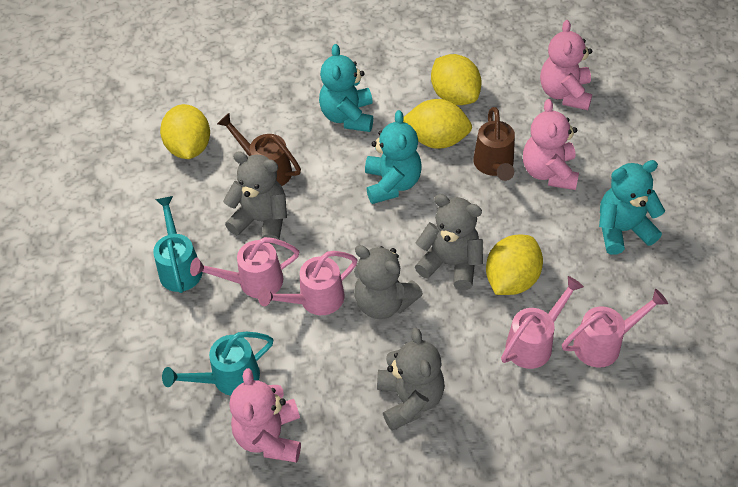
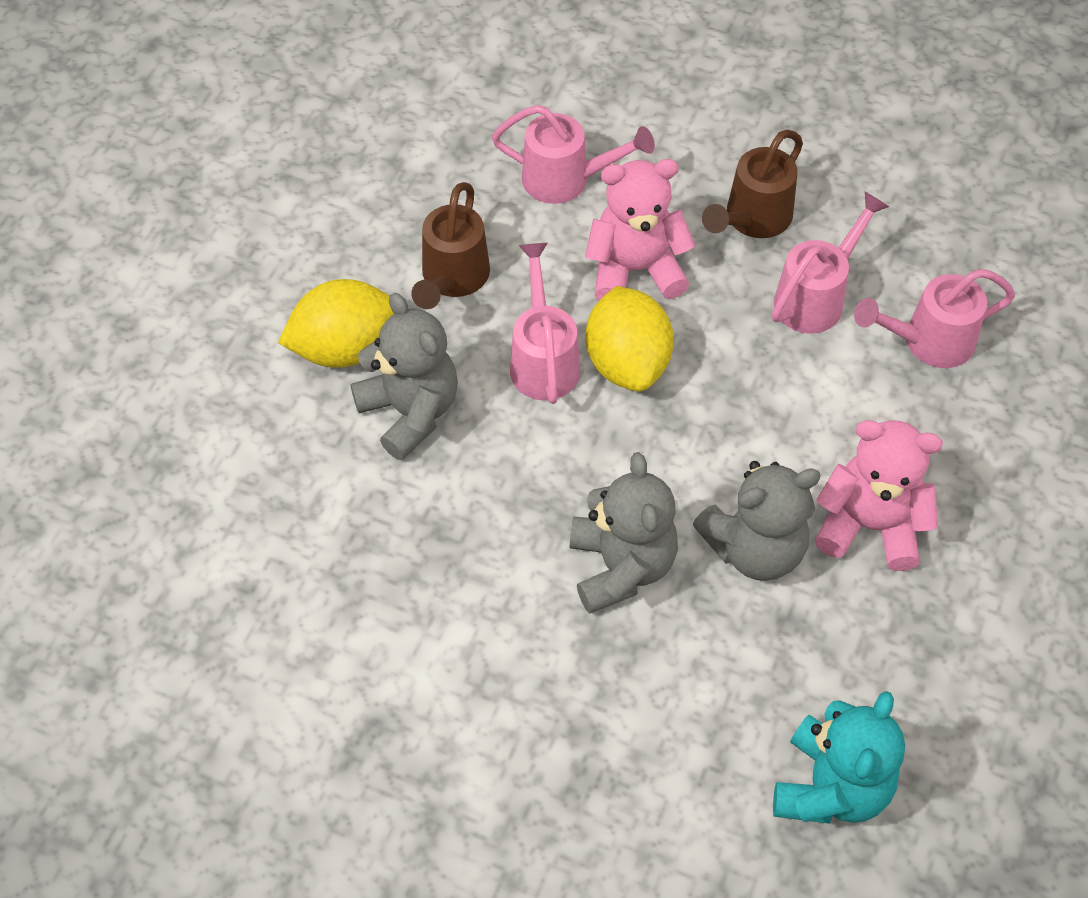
grey teddy bear: [223,151,287,245] [354,245,423,319] [377,328,445,431] [415,194,483,290] = 4 -> [350,293,458,461] [570,452,678,614] [693,461,821,581] = 3
pink teddy bear: [230,368,301,463] [523,99,579,190] [540,20,592,110] = 3 -> [585,159,695,301] [815,420,943,571] = 2
turquoise teddy bear: [319,44,373,132] [365,110,422,204] [599,160,665,255] = 3 -> [773,691,905,824] = 1
turquoise watering can: [153,196,202,293] [162,332,274,396] = 2 -> none = 0
yellow lemon: [160,104,210,159] [403,99,472,149] [431,54,481,105] [486,235,543,295] = 4 -> [278,279,395,368] [586,286,674,392] = 2

